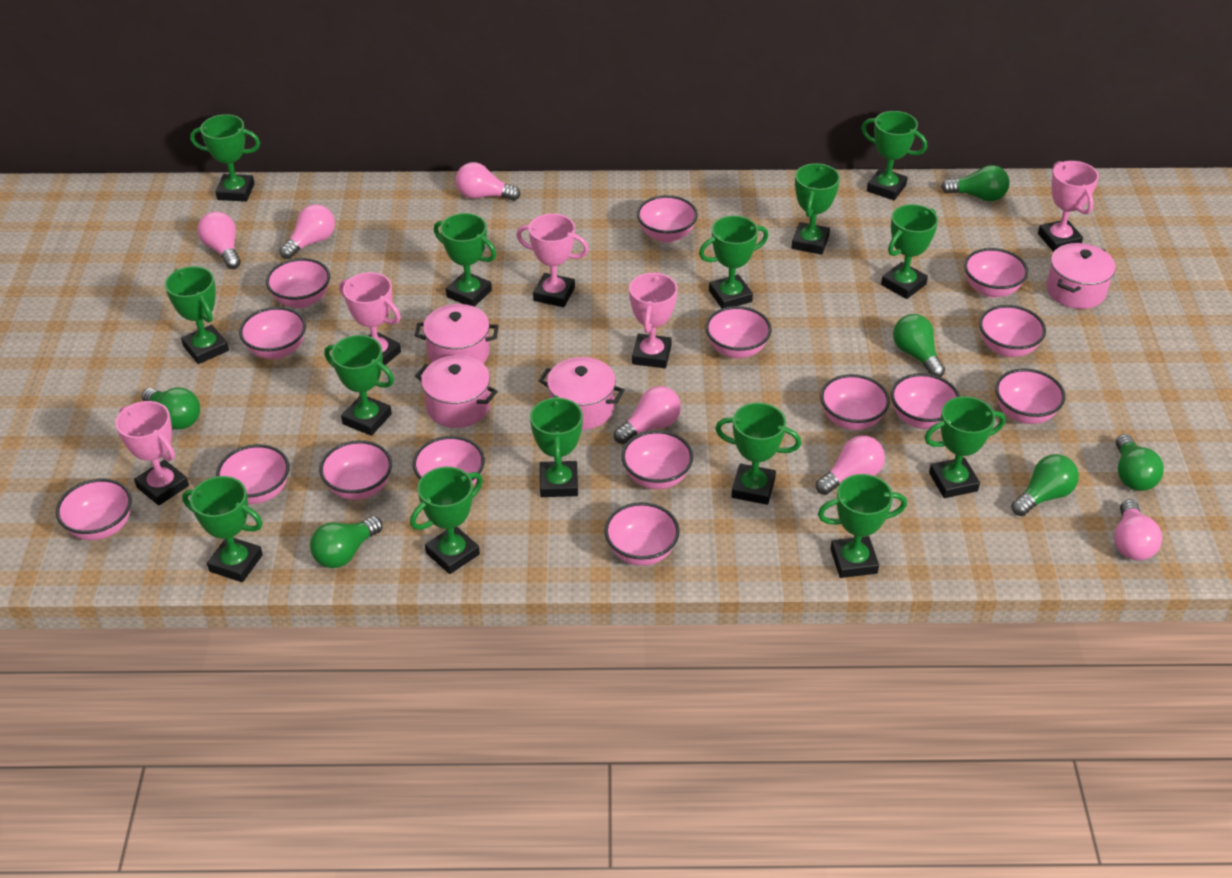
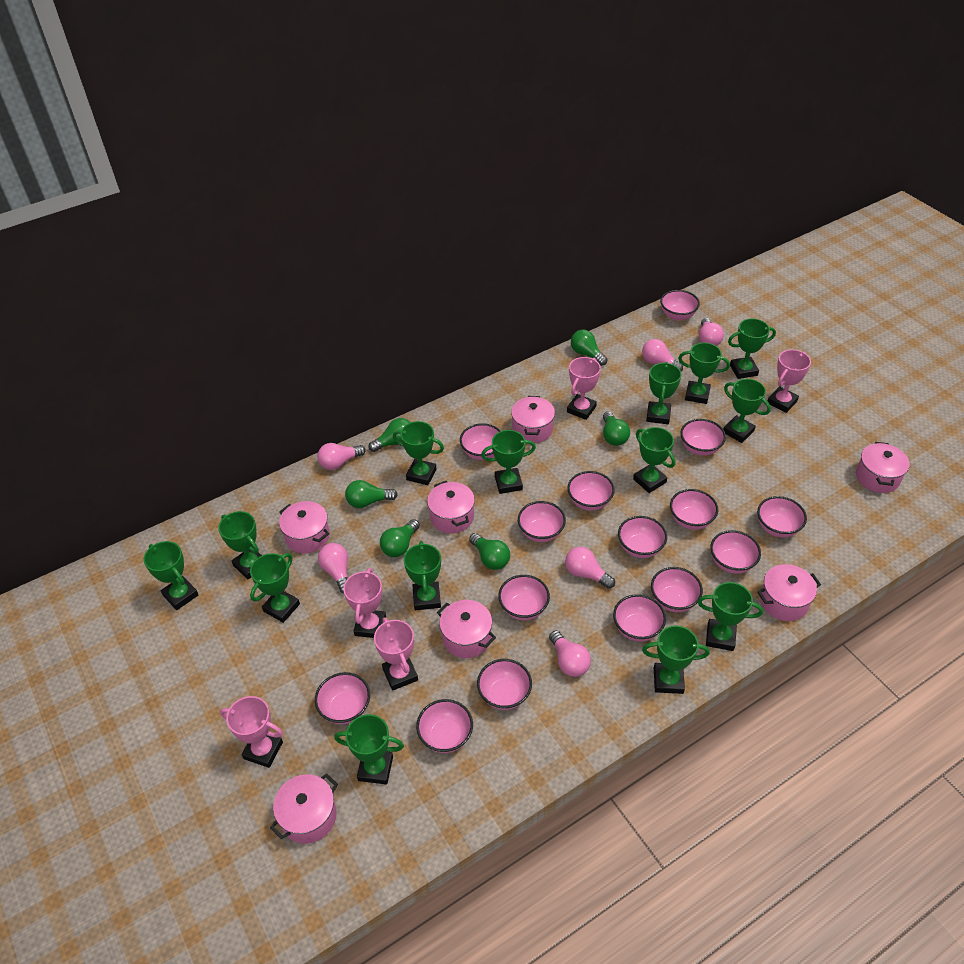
pink pot: [415,304,498,363] [415,355,498,428] [539,357,625,430] [1046,243,1116,309] = 4 -> [270,773,338,844] [279,501,330,553] [427,481,475,533] [437,600,496,658] [511,396,555,443] [757,564,821,621] [856,442,909,493] = 7

